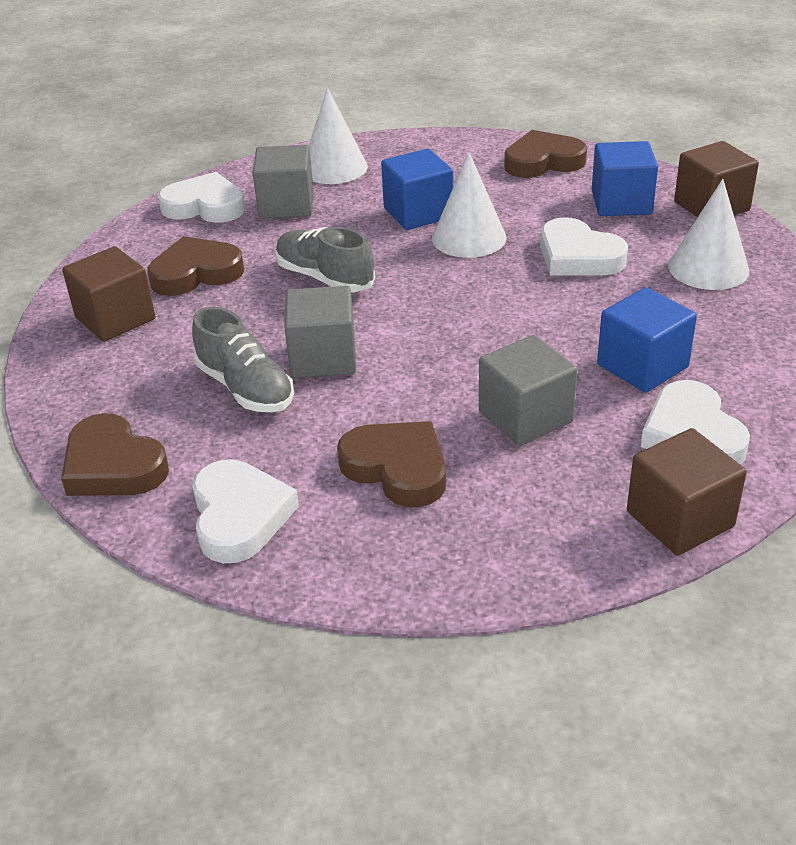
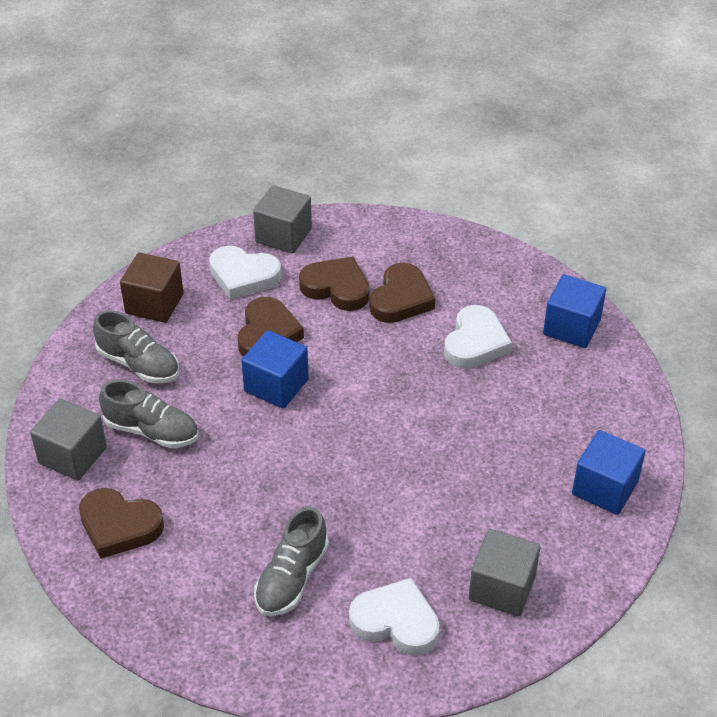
brown cube: [62,246,155,342] [627,428,747,556] [674,141,759,217] = 3 -> [120,253,184,323] = 1
grey shoe: [192,307,294,412] [275,227,375,292] = 2 -> [93,310,179,383] [99,380,199,448] [254,507,329,616] = 3
white cone: [309,88,368,184] [432,152,506,258] [668,179,749,290] = 3 -> none = 0
white heart: [158,172,245,223] [192,459,299,563] [540,217,628,275] [641,380,750,465] = 4 -> [209,246,281,300] [349,578,440,656] [444,305,512,369] = 3

